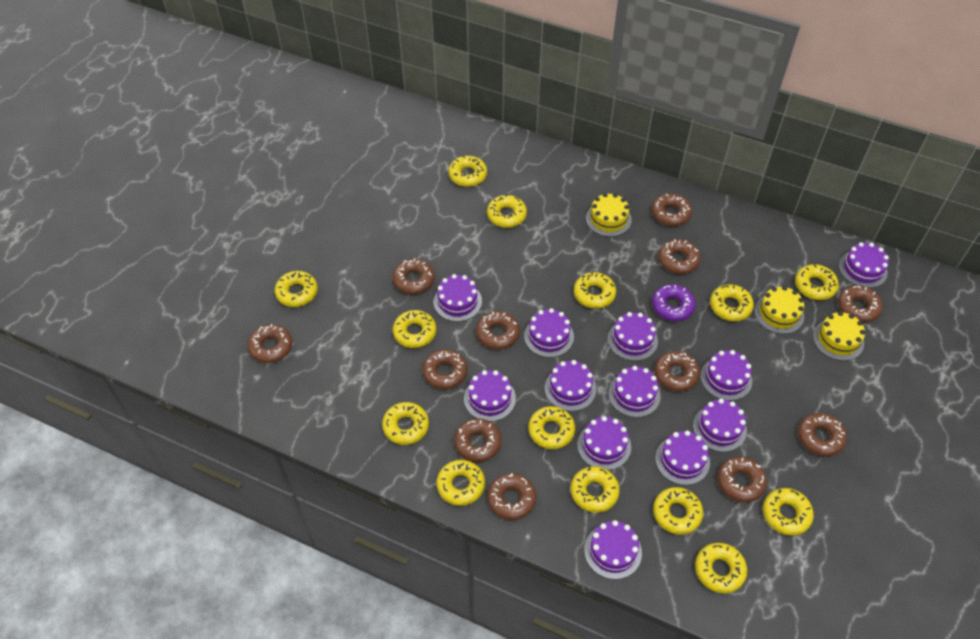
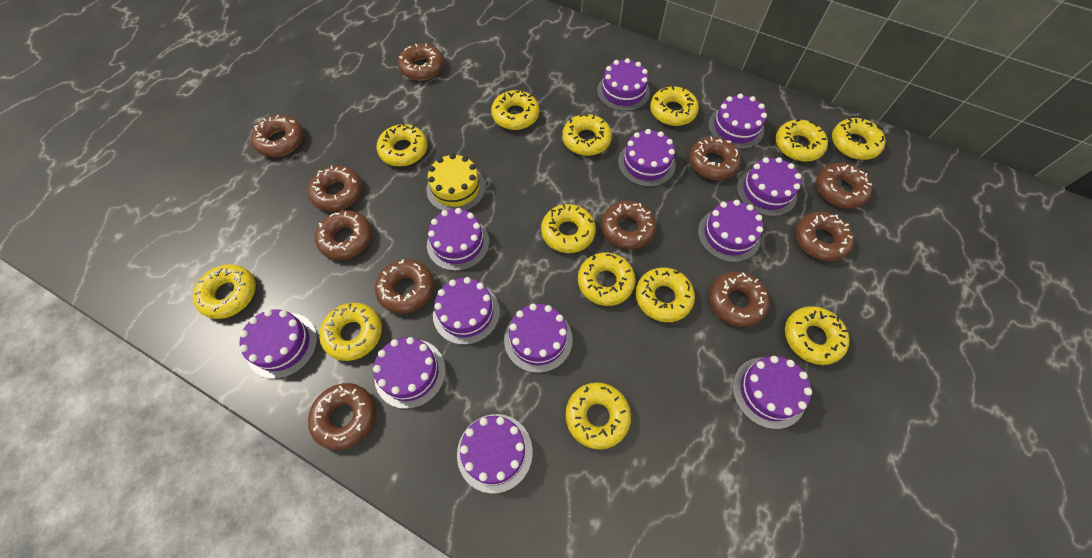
brown donut: [248,324,293,363] [393,258,435,294] [422,349,467,389] [454,418,502,462] [476,311,520,350] [487,473,536,520] [652,194,692,226] [654,351,700,391] [659,239,700,274] [717,457,767,502] [798,413,847,456] [838,285,883,322] = 12 -> [251,115,304,157] [308,166,362,211] [308,383,376,450] [315,210,372,260] [375,259,434,314] [398,43,444,80] [601,201,656,249] [689,137,741,180] [709,272,770,327] [795,212,854,261] [816,163,872,208] = 11
purple donut: [652,284,696,321] = 1 -> none = 0
yellow cake: [586,193,632,237] [755,286,804,334] [813,311,866,361] = 3 -> [426,153,486,211] = 1
yellow donut: [275,271,318,307] [382,402,429,445] [393,310,436,348] [436,460,485,506] [449,156,487,187] [487,194,527,228] [528,406,575,449] [571,466,620,513] [574,272,616,309] [653,487,703,535] [695,543,747,593] [710,284,754,321] [763,488,814,536] [795,264,839,300] = 14 -> [192,264,256,319] [319,303,382,361] [377,123,428,167] [491,90,539,130] [541,204,596,253] [562,114,612,156] [566,382,631,450] [578,252,636,306] [636,268,695,322] [650,86,699,126] [776,118,828,162] [785,306,850,365] [832,118,886,160] = 13

